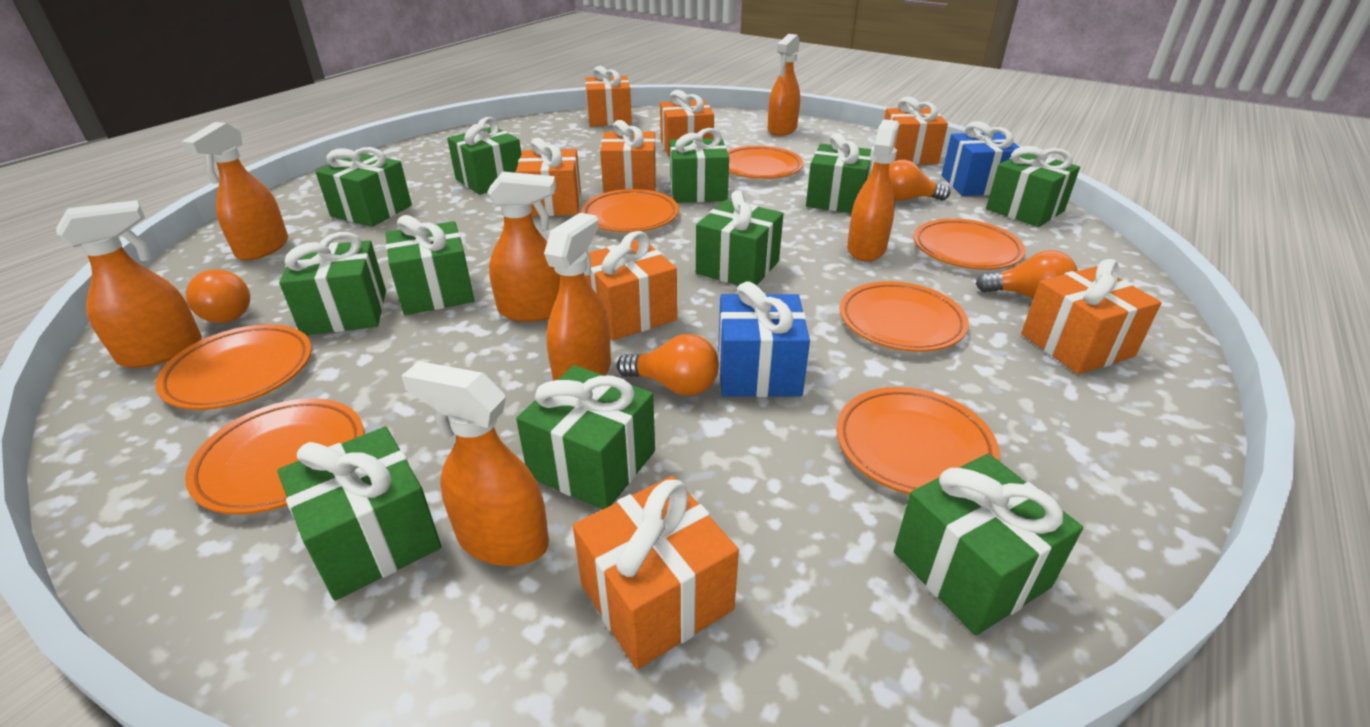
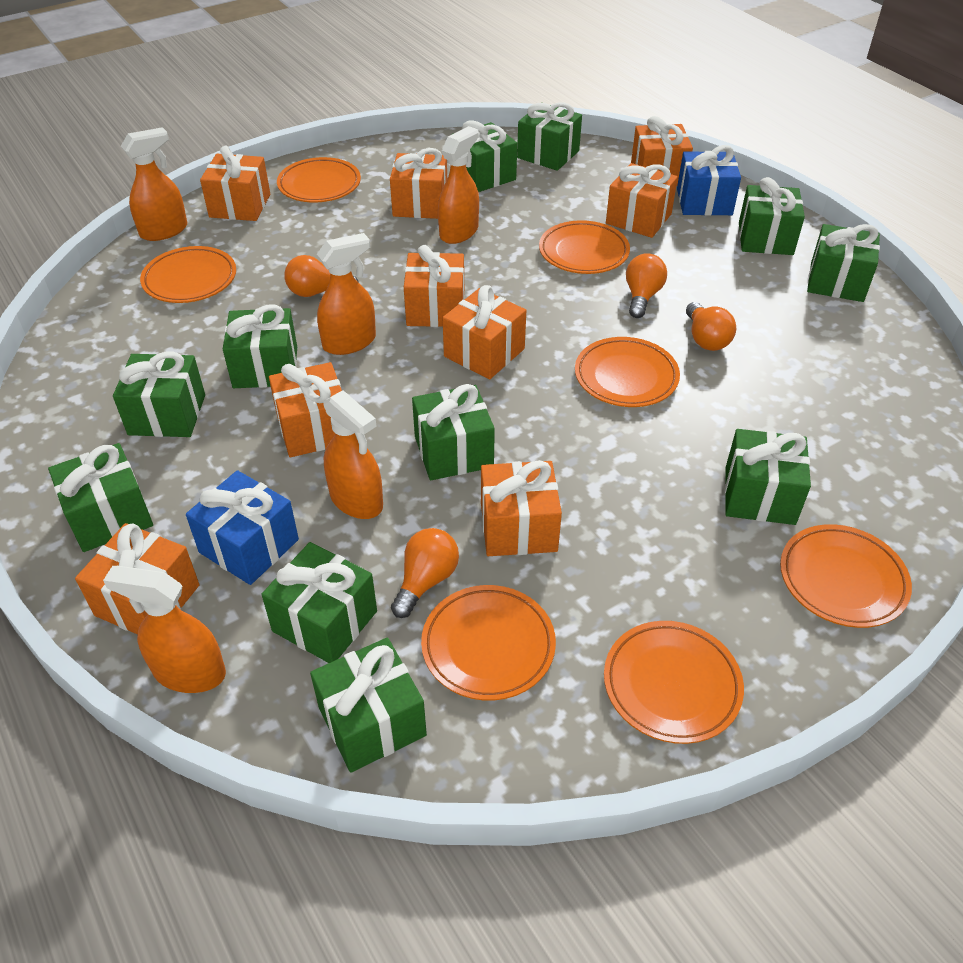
orange gift: [516,138,581,216] [573,476,739,669] [585,66,632,126] [585,231,677,341] [600,120,657,193] [660,90,714,157] [884,97,948,165] [1021,259,1162,374] = 8 -> [75,523,199,635] [200,146,270,221] [269,362,342,457] [390,148,447,219] [404,245,464,327] [443,285,526,379] [481,460,562,556] [606,163,678,238] [631,116,693,186] = 9
orange spray bottle: [56,200,202,368] [181,122,288,261] [401,361,549,566] [487,172,560,322] [544,213,611,381] [768,34,800,136] [847,119,899,262] = 7 -> [103,566,226,693] [121,127,187,241] [317,233,376,355] [323,390,383,519] [438,126,479,244] = 5

